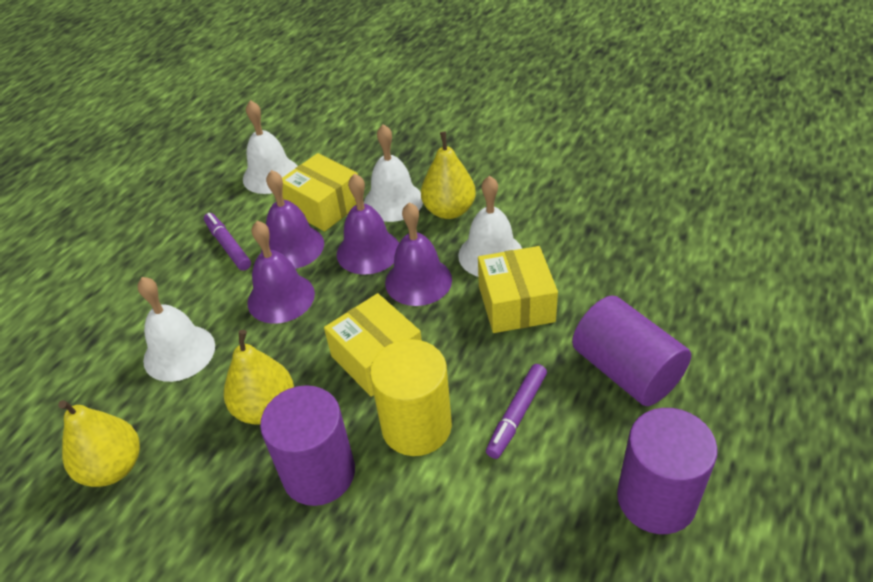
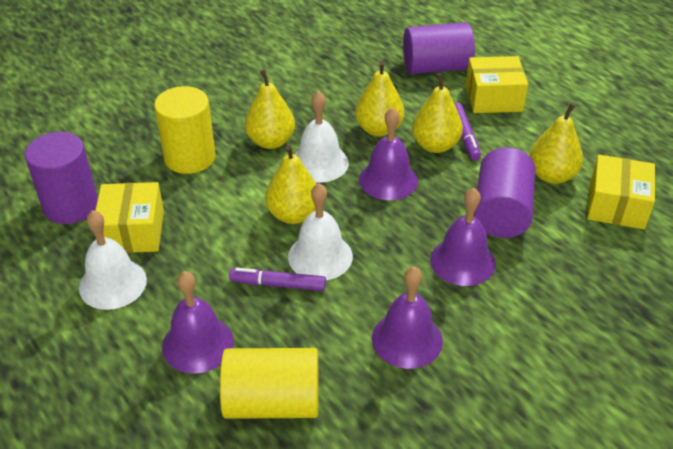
white bell: [138,277,215,382] [243,100,297,194] [364,124,423,222] [458,176,522,277] = 4 -> [79,210,147,310] [288,183,353,280] [295,91,349,183] = 3
yellow cylinder: [370,339,452,456] = 1 -> [154,86,216,174] [220,348,319,419] = 2
yellow pear: [58,400,140,487] [224,330,294,425] [421,132,476,219] = 3 -> [245,69,295,149] [266,145,316,224] [355,61,404,136] [412,73,463,153] [529,103,583,184] = 5

